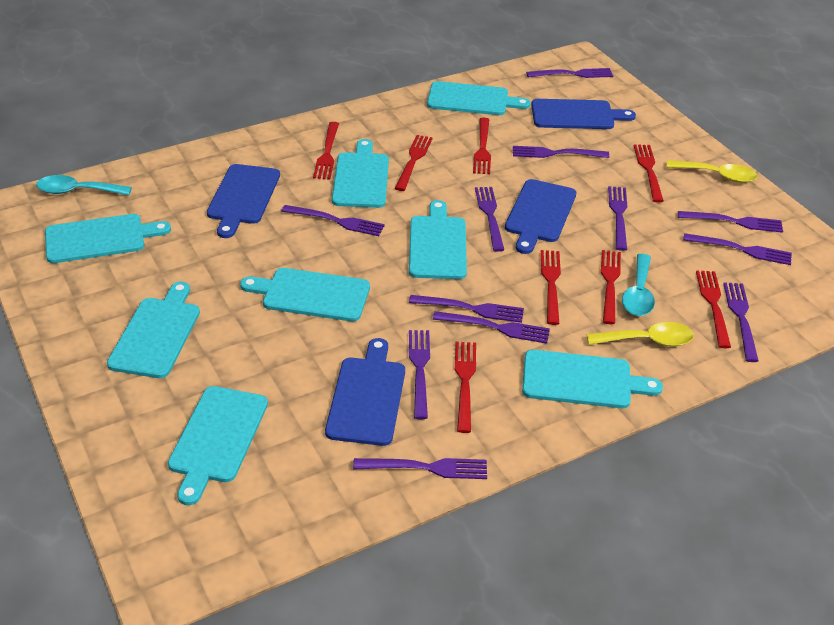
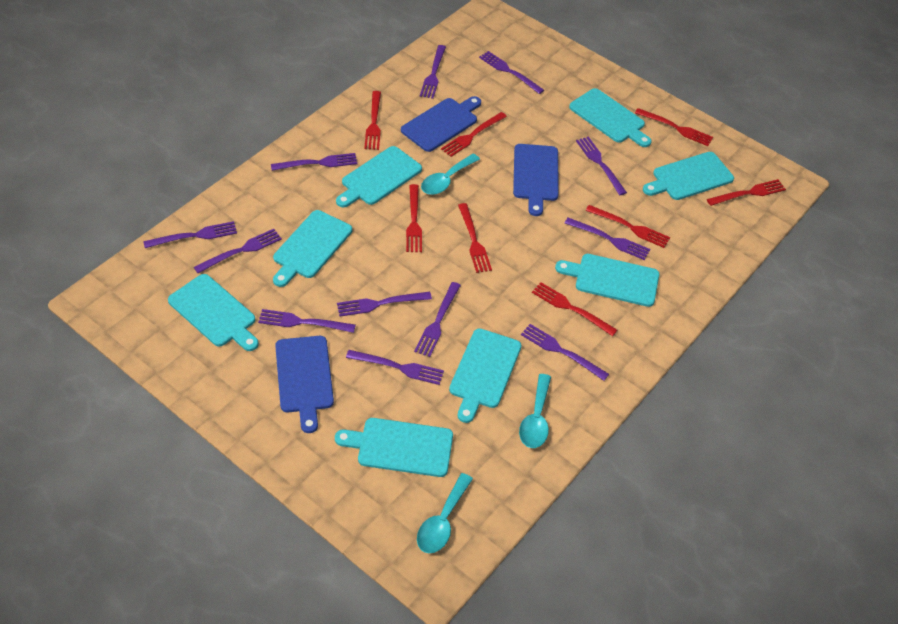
blue cutting board: [207,164,280,238] [325,338,405,446] [505,179,576,254] [531,99,636,129] = 4 -> [275,336,334,433] [401,96,481,152] [513,144,559,216] = 3
turquoise spoon: [36,175,132,195] [622,254,655,316] = 2 -> [417,473,473,553] [421,154,480,195] [519,374,551,448] = 3
yellow spoon: [586,322,694,346] [667,160,758,183] = 2 -> none = 0

